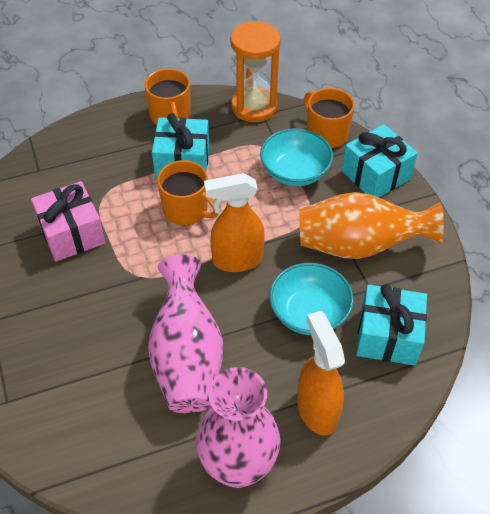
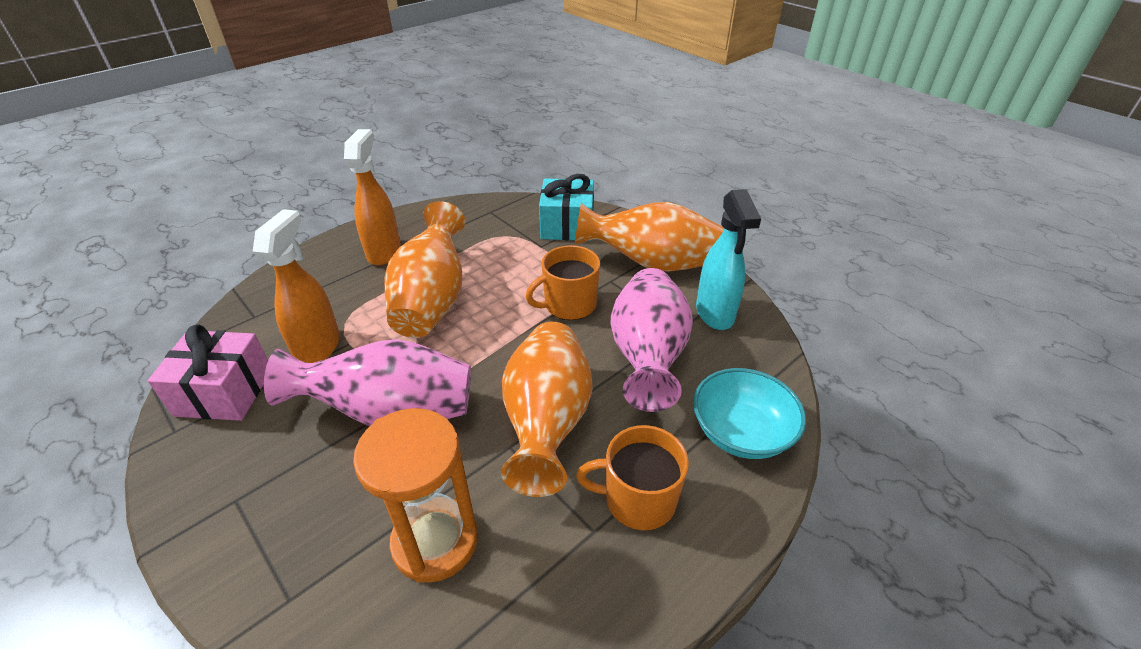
orange mug: [144,69,191,125] [157,160,219,225] [304,88,355,149] = 3 -> [526,245,600,320] [576,425,689,530] = 2
orange vase: [300,192,444,259] = 1 -> [384,201,465,338] [501,322,593,497] [575,202,724,272] = 3
turquoise bowl: [260,128,333,186] [269,263,354,335] = 2 -> [693,368,806,459] = 1
turquoise gift: [152,113,210,179] [342,124,418,198] [356,284,427,366] = 3 -> [539,174,594,241] = 1
turquoise spray bottle: none = 0 -> [696,189,761,330] = 1

